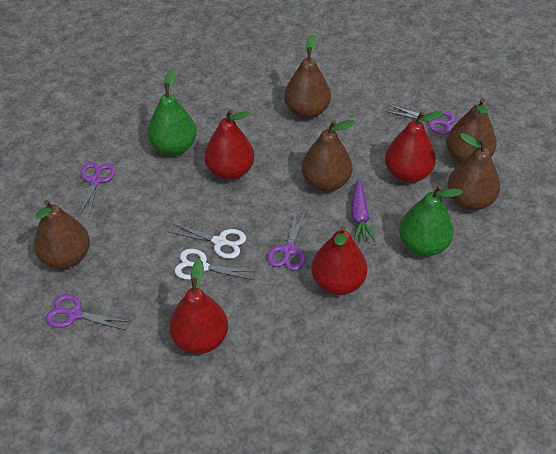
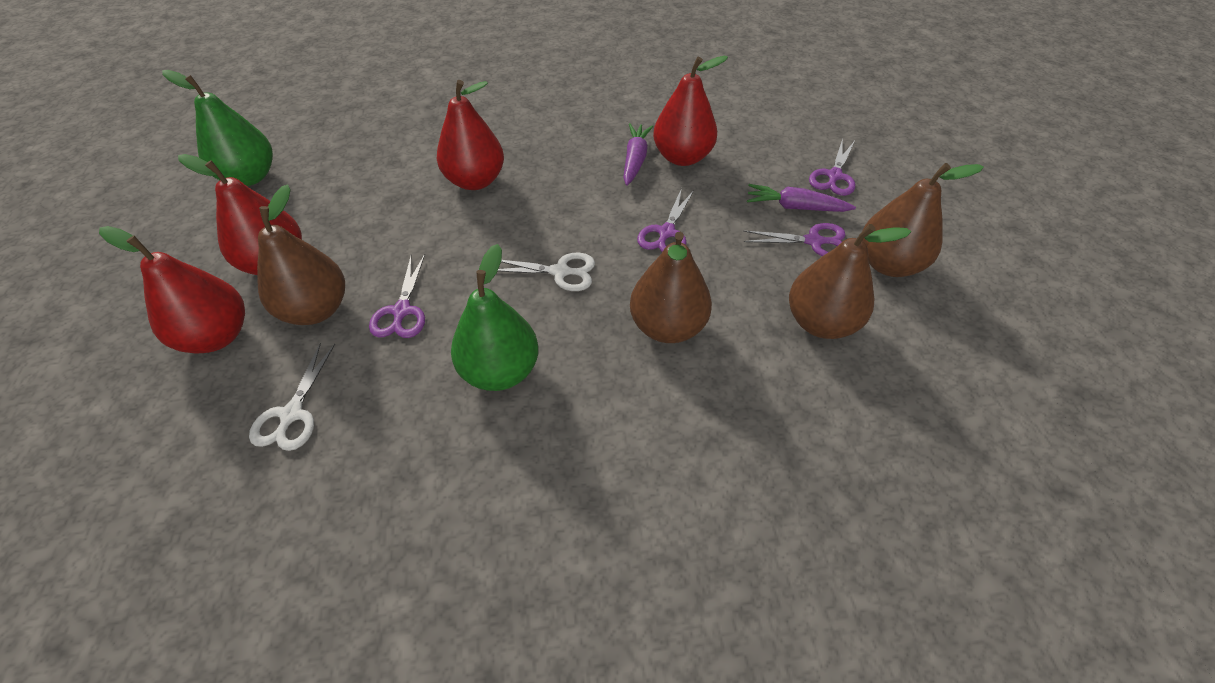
brown pear: [34,200,90,269] [284,34,331,119] [302,120,355,192] [446,98,497,164] [447,133,500,211] = 5 -> [257,185,345,325] [630,232,712,343] [789,224,911,339] [862,163,984,277] = 4
purple carrot: [351,180,376,242] = 1 -> [623,123,654,186] [747,184,856,212] = 2

